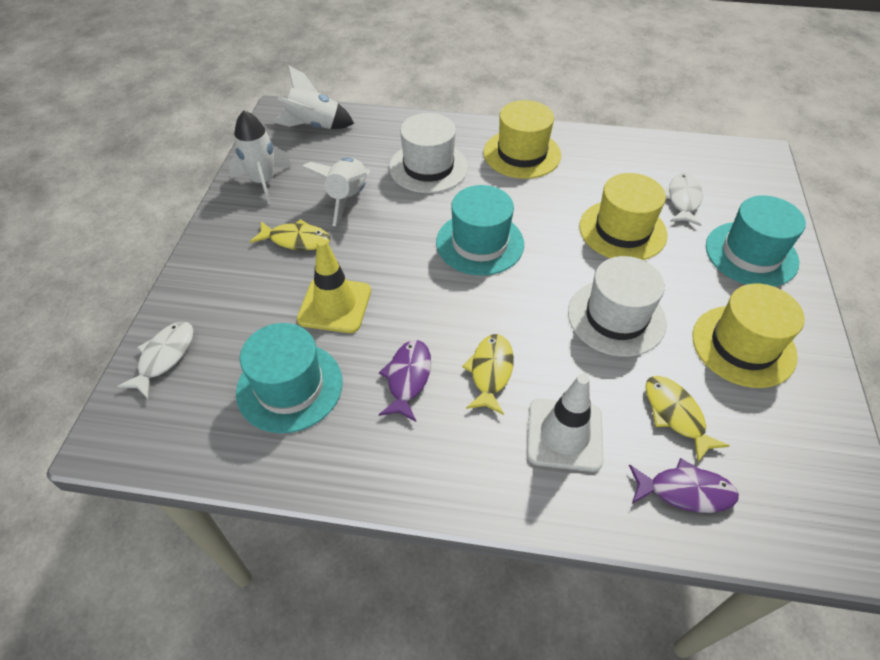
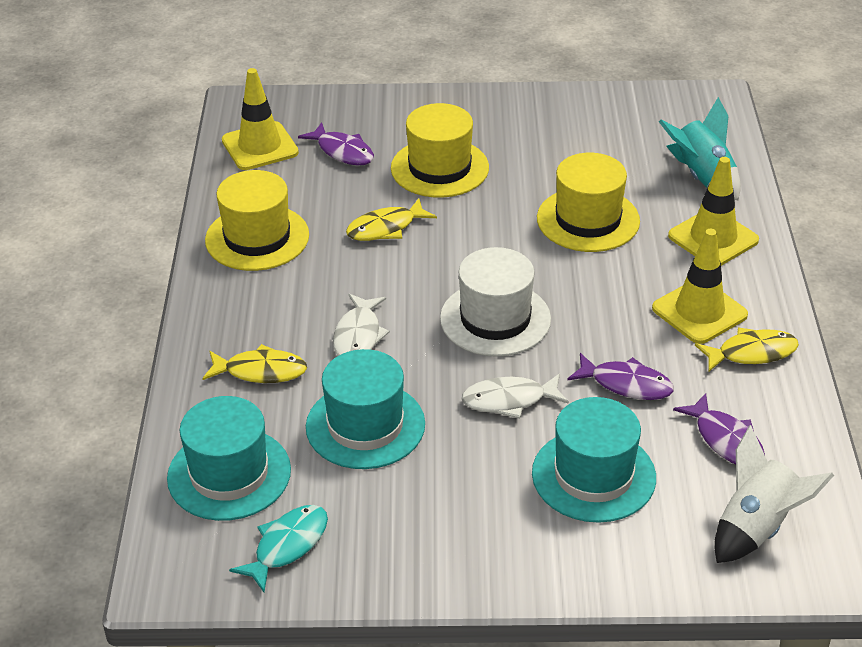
purple fish: [379,340,431,422] [629,458,739,513] = 2 -> [298,122,374,166] [567,353,674,400] [673,393,765,464] = 3
turquoise fish: none = 0 -> [229,505,328,592] = 1
turquoise rocket: none = 0 -> [659,97,741,200] = 1
white hat: [389,113,468,193] [568,256,666,357] = 2 -> [440,247,551,357] = 1
white rocket: [228,110,292,205] [273,65,354,129] [301,157,370,226] = 3 -> [714,425,834,563] = 1
white traffic cone: [527,374,603,472] = 1 -> none = 0
yellow traffic cone: [297,239,371,333] = 1 -> [222,68,299,170] [652,229,748,344] [668,157,759,266] = 3

